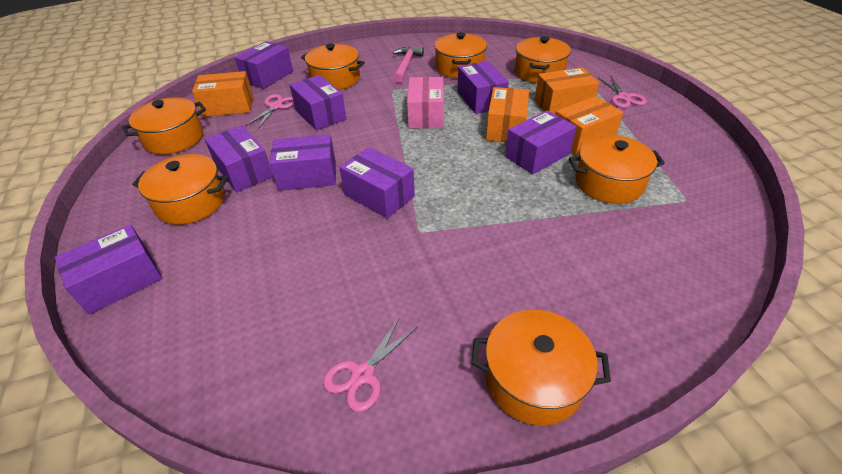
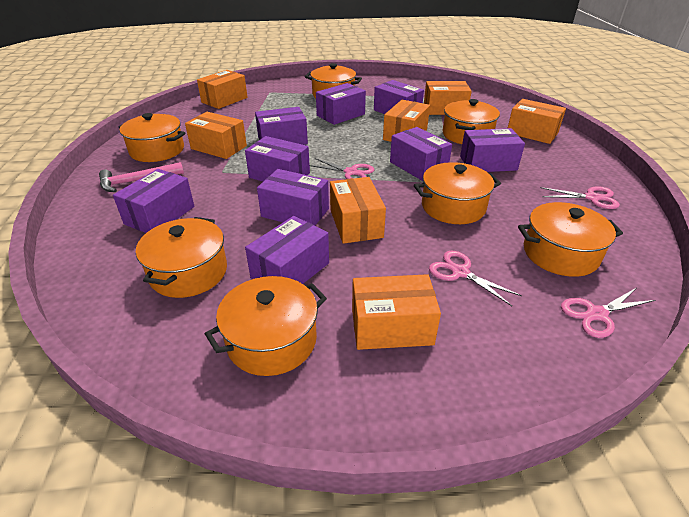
orange box: [192,71,253,117] [486,87,529,142] [535,67,599,114] [555,96,623,156] = 4 -> [185,112,247,159] [197,70,248,109] [330,177,386,244] [352,274,441,350] [383,100,430,142] [424,81,472,115] [508,99,566,144] = 7
pink box: [407,77,444,128] = 1 -> none = 0
pink scissors: [245,94,294,129] [323,317,418,412] [598,75,647,108] = 3 -> [310,158,374,179] [429,251,522,306] [540,186,620,209] [561,288,655,338] = 4
purple box: [55,224,162,314] [205,125,273,193] [235,41,293,89] [270,134,336,191] [290,75,346,130] [339,147,415,219] [458,61,509,114] [505,110,577,175] = 8 -> [113,169,195,233] [245,136,310,181] [245,216,329,284] [255,107,308,145] [257,169,329,226] [316,83,366,125] [374,80,424,114] [390,127,452,181] [460,128,525,172] = 9

